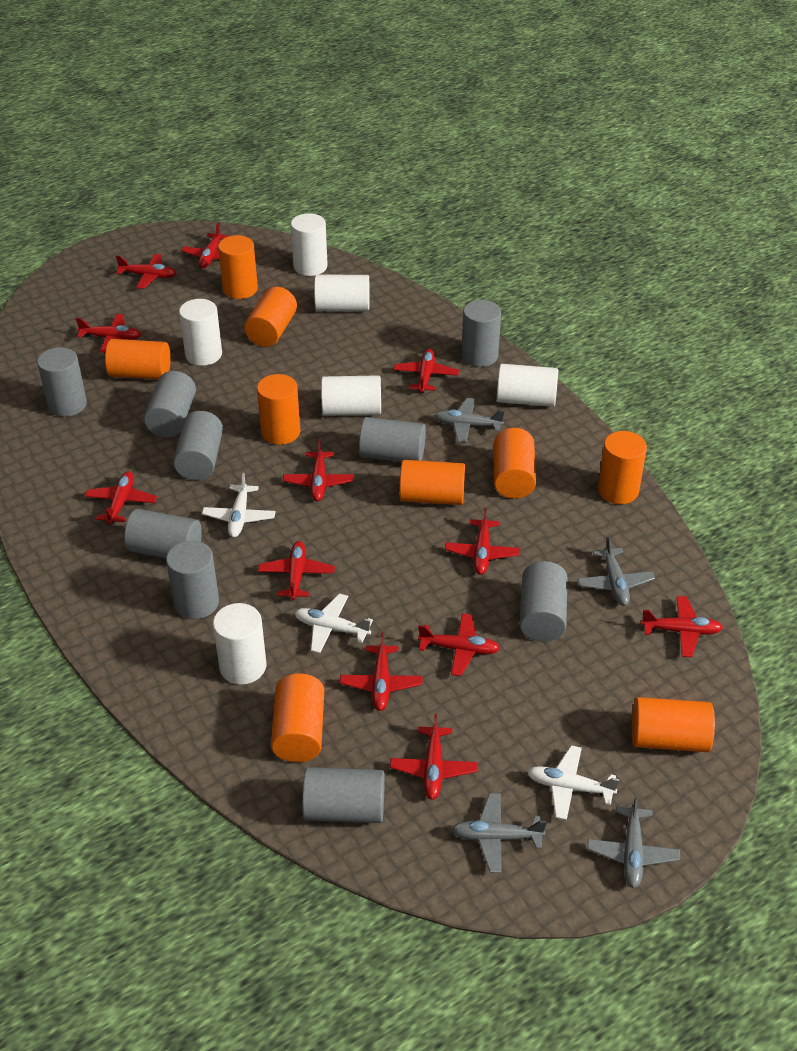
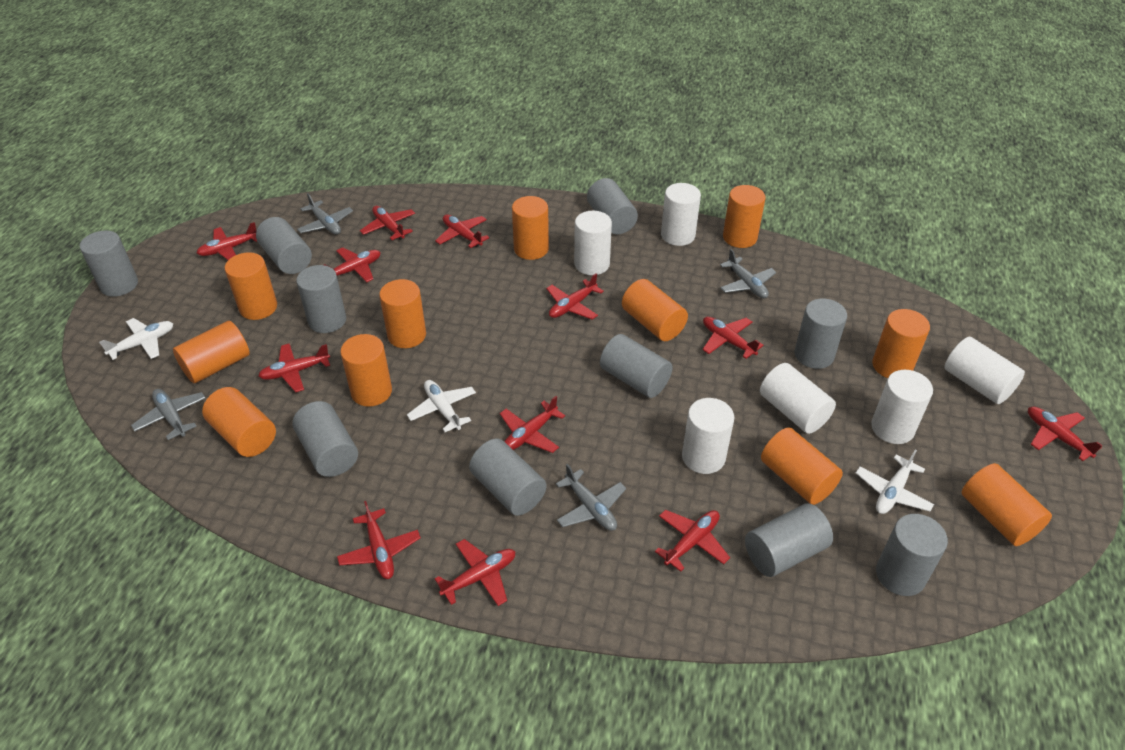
grey cylinder: [37,347,87,417] [124,509,202,558] [144,371,196,438] [166,541,219,619] [173,411,223,480] [302,767,385,823] [359,417,426,462] [461,300,501,367] [520,561,568,641] = 9 -> [80,230,138,297] [256,217,312,274] [292,401,358,477] [296,265,346,333] [469,439,547,516] [587,178,638,234] [600,334,673,398] [745,504,833,577] [794,299,847,369] [876,514,948,596] = 10
orange cylinder: [105,339,171,380] [218,235,258,299] [244,287,297,347] [257,374,300,445] [271,674,324,762] [399,460,465,505] [494,428,536,499] [598,431,647,504] [632,697,715,752] = 9 -> [173,321,250,383] [202,387,276,457] [225,252,277,320] [340,334,392,407] [379,279,426,348] [512,196,549,260] [622,279,688,341] [723,185,766,248] [761,428,843,505] [872,309,930,378] [962,463,1052,546] = 11

